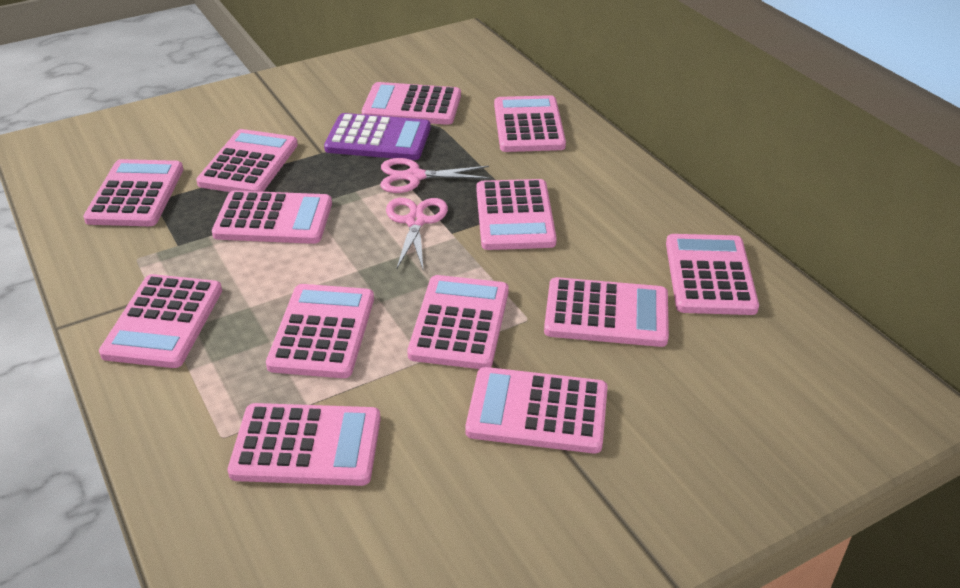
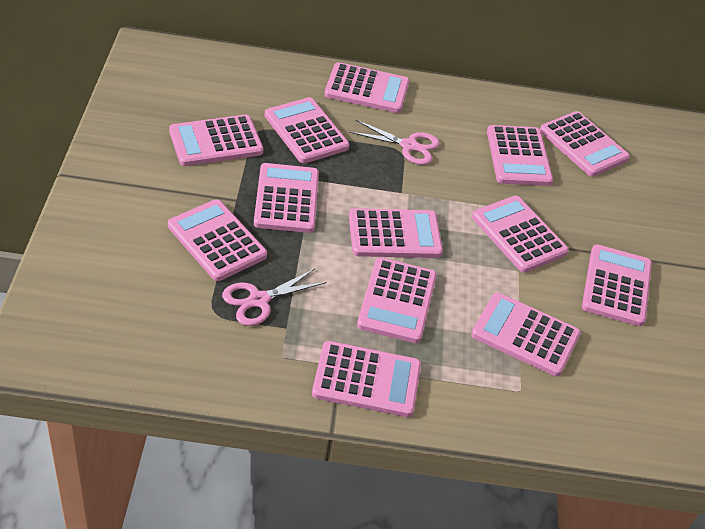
purple calculator: [324,113,431,160] = 1 -> none = 0

